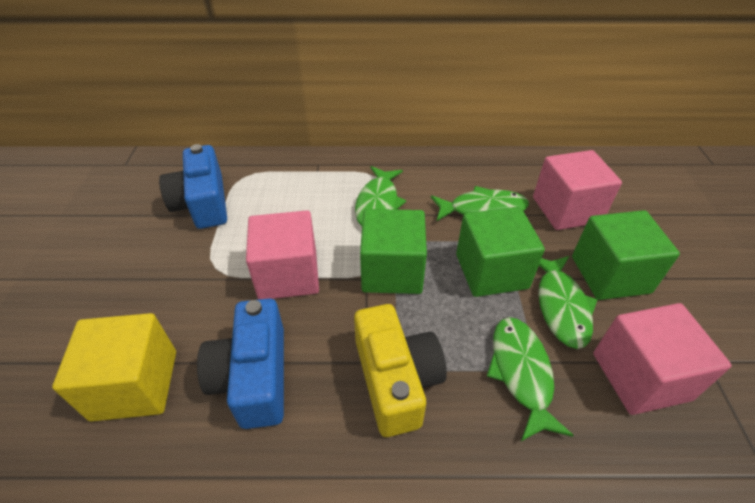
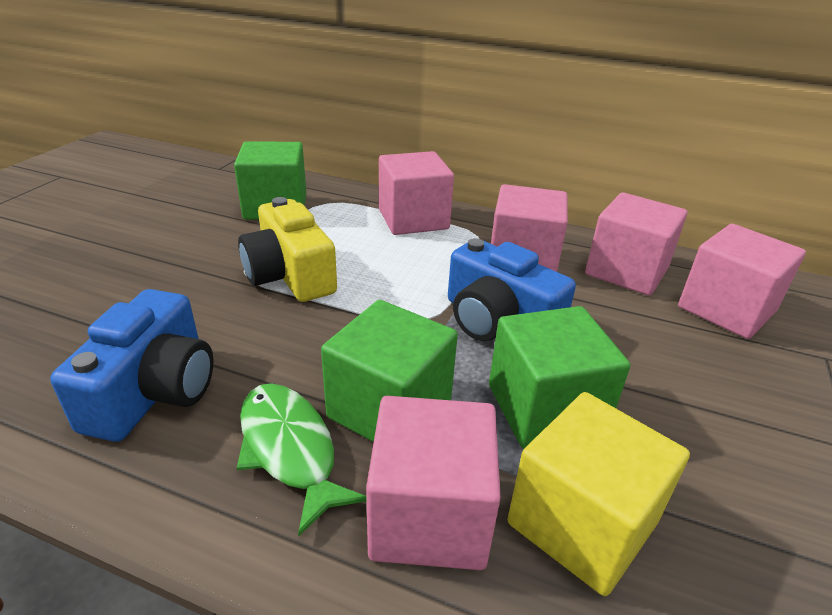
green fish: [355,166,406,226] [431,186,529,221] [487,317,574,441] [538,256,598,349] = 4 -> [237,383,367,536] = 1
pink cube: [246,210,319,299] [533,150,622,230] [593,303,732,415] = 3 -> [366,396,501,570] [379,151,454,235] [491,184,568,272] [585,192,687,296] [678,224,806,339] = 5

